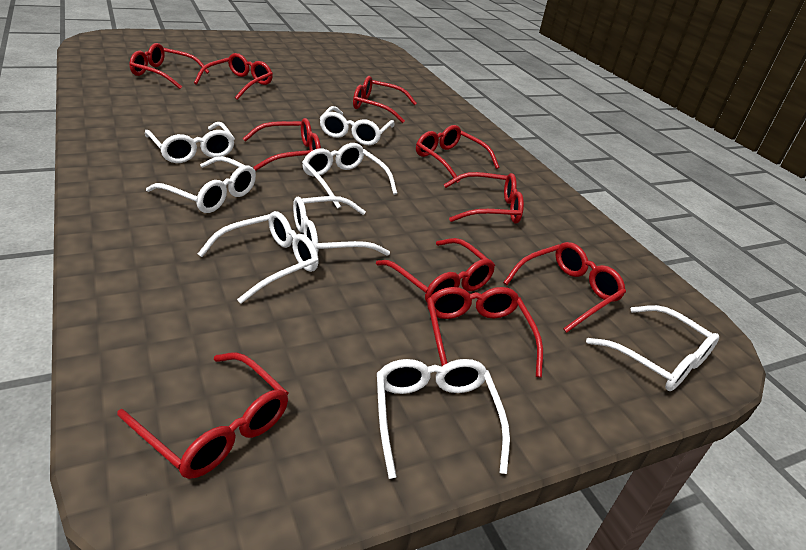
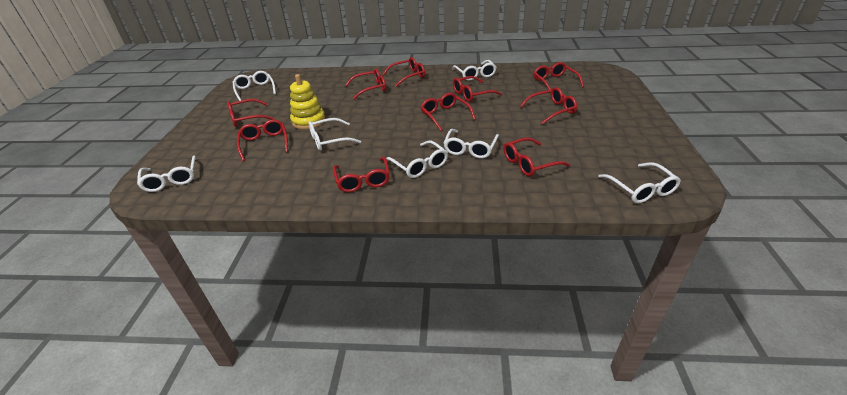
white glasses: [145,122,235,163] [146,156,256,213] [198,211,319,304] [293,196,390,256] [302,143,397,209] [320,106,394,145] [377,359,510,479] [586,305,719,391] = 8 -> [137,156,196,192] [233,71,276,101] [308,118,361,151] [386,140,448,178] [444,129,499,158] [452,60,496,80] [598,162,681,203] = 7
yellow stacking toy: none = 0 -> [290,74,325,129] = 1

